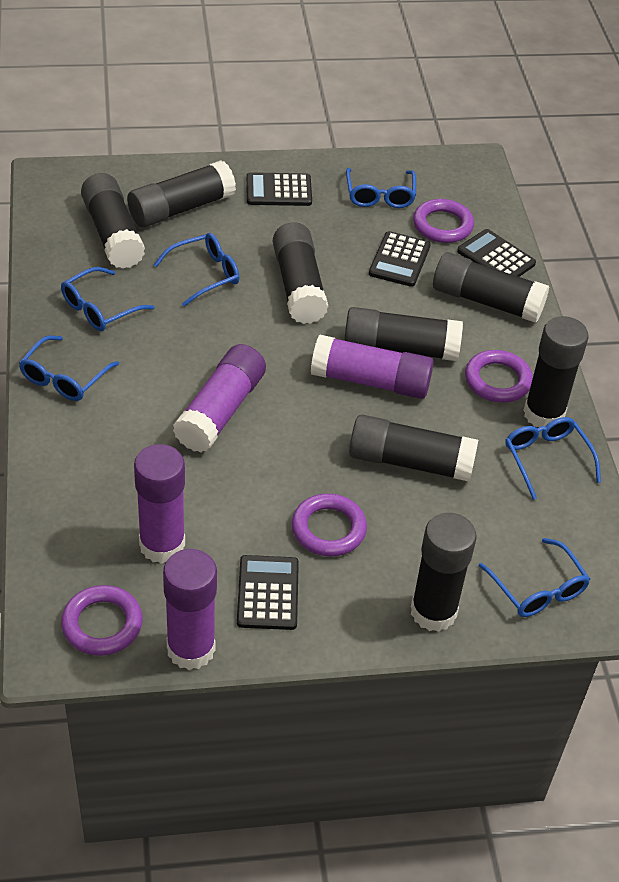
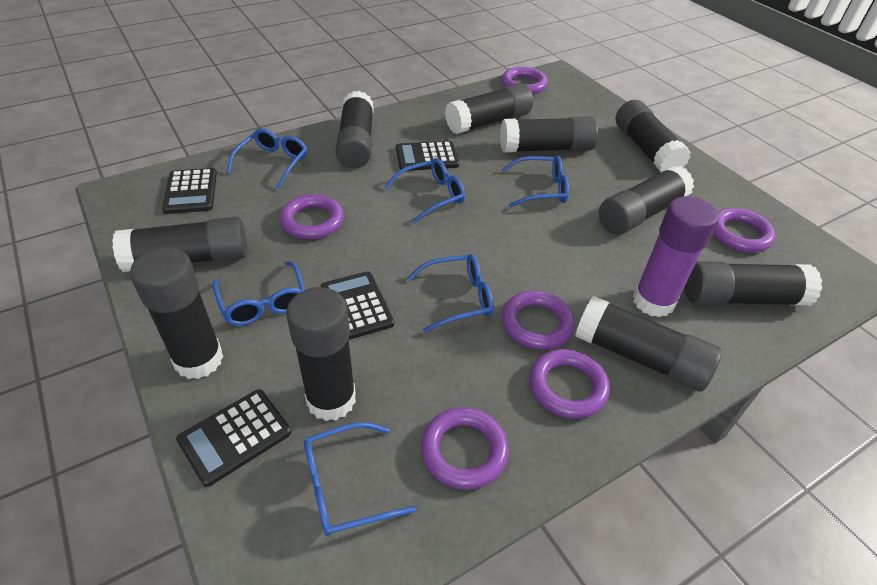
black glue stick: [81,173,145,269] [127,160,236,228] [273,222,329,324] [344,307,463,361] [349,414,478,482] [411,513,477,632] [433,252,549,323] [523,316,589,427] = 8 -> [112,216,247,272] [130,247,223,379] [286,287,356,421] [335,91,374,168] [445,83,533,134] [500,117,598,153] [575,296,722,392] [599,165,694,235] [616,100,691,172] [684,261,822,306] = 10
purple glue stick: [134,444,185,564] [163,549,217,670] [173,344,266,453] [311,335,434,399] = 4 -> [633,196,719,318] = 1
purple ring: [61,585,143,656] [292,493,367,557] [413,199,474,243] [465,350,533,403] = 4 -> [280,194,344,239] [421,407,509,489] [501,67,548,94] [502,291,575,350] [529,349,610,419] [713,208,776,253] = 6

